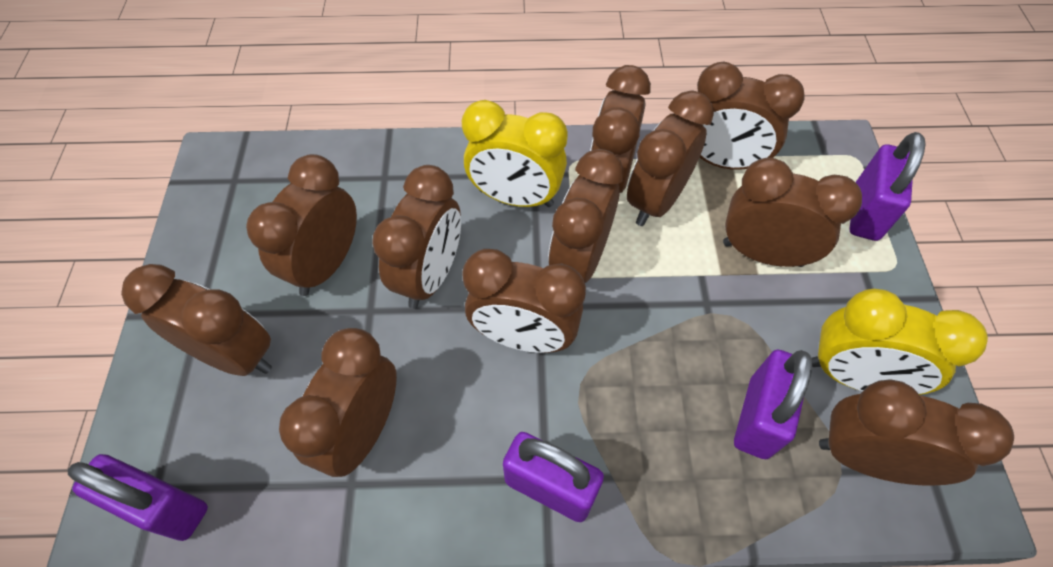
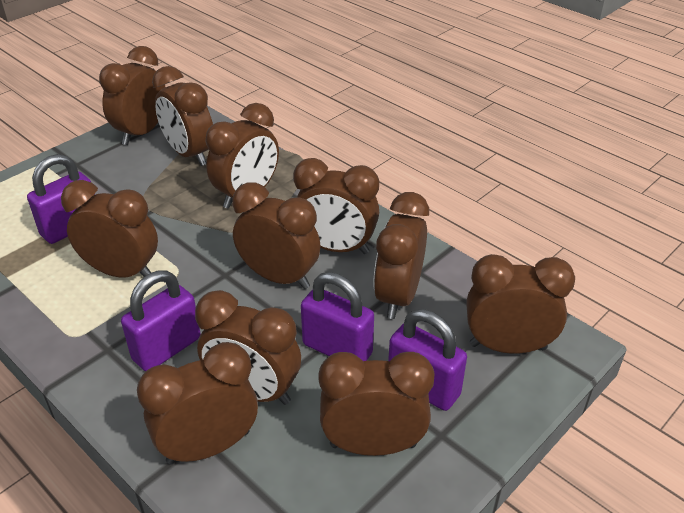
yellow clock: [462,100,568,207] [812,289,988,395] = 2 -> none = 0

